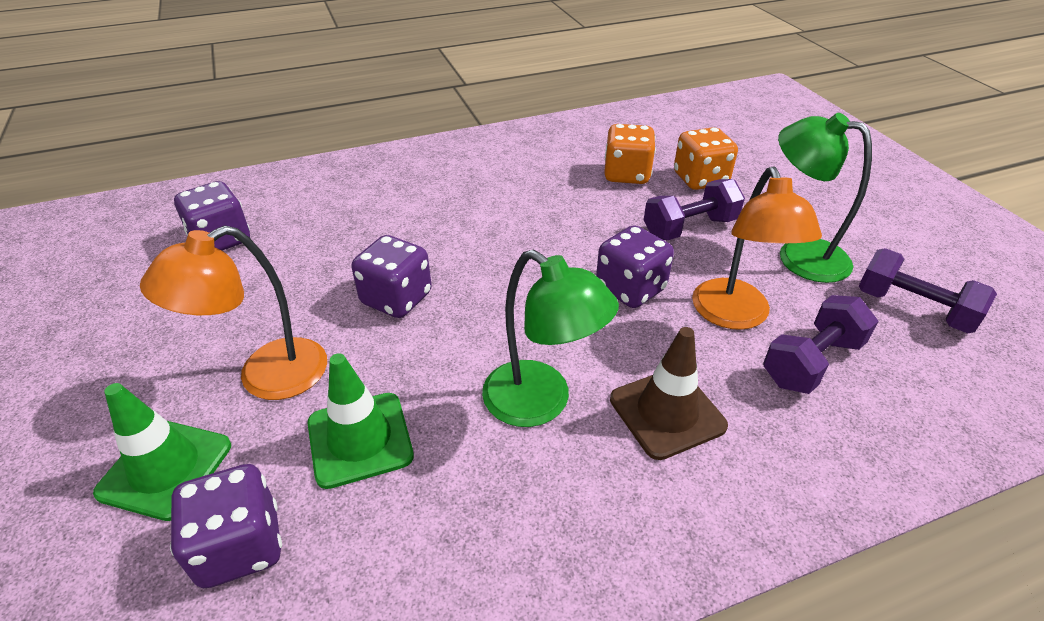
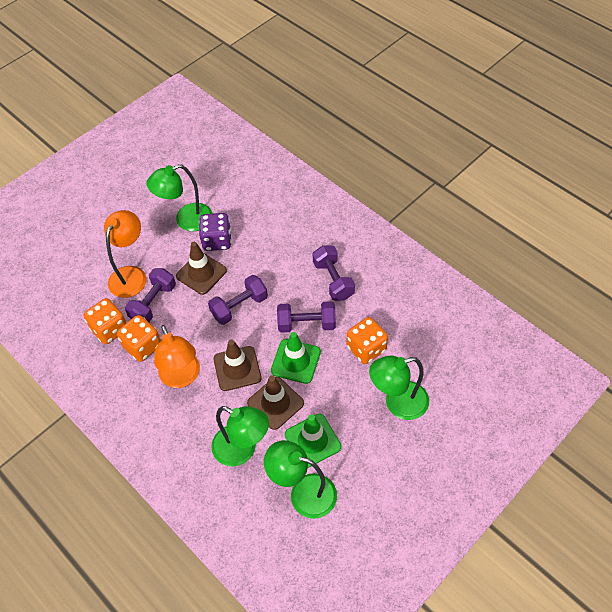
brown traffic cone: [610,327,728,460] = 1 -> [176,242,227,295] [213,340,262,391] [247,375,304,430] = 3
green lamp: [482,249,619,427] [778,113,872,283] = 2 -> [147,164,213,231] [211,406,269,467] [264,440,337,519] [369,356,429,420] = 4
orange dice: [604,124,656,184] [674,127,738,190] = 2 -> [84,298,127,344] [117,315,161,362] [346,317,388,364] = 3
purple dice: [170,464,282,588] [174,181,250,251] [351,235,432,318] [596,225,674,308] = 4 -> [199,213,232,251] = 1
purple dumbbell: [644,179,745,240] [763,295,878,394] [859,248,997,333] = 3 -> [125,268,176,322] [208,275,268,325] [277,301,336,333] [313,245,355,301] = 4

